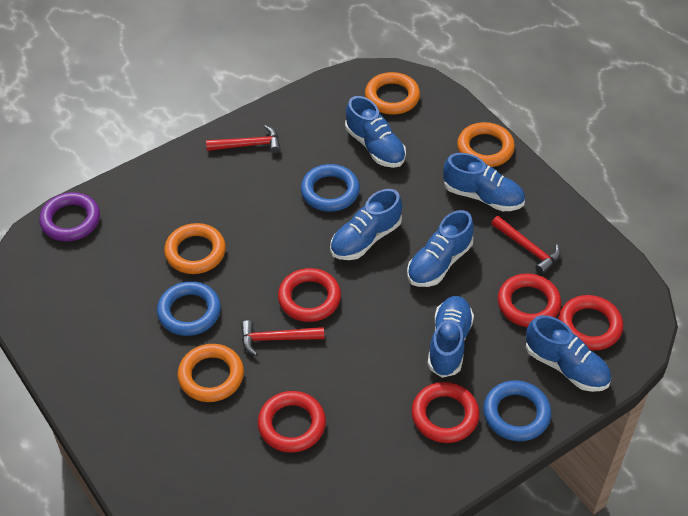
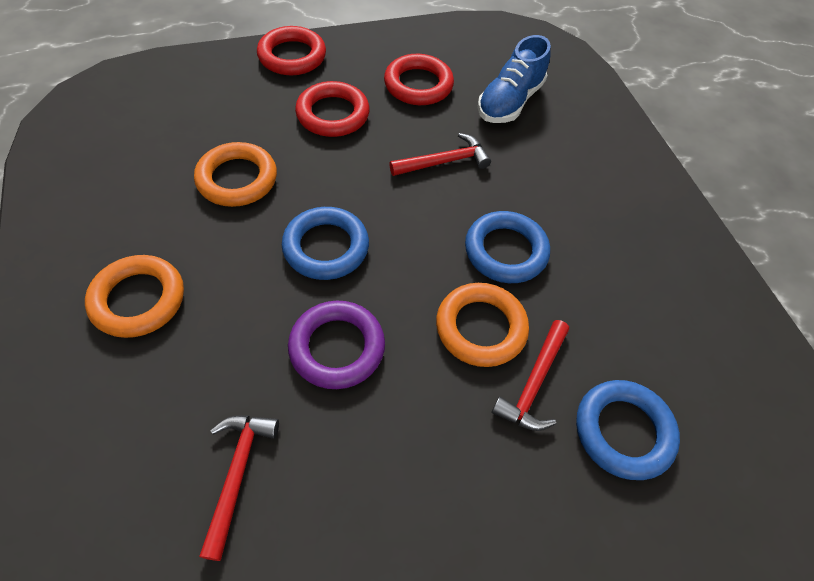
blue shoe: [330,189,402,260] [345,96,406,168] [407,210,474,287] [427,296,474,378] [443,153,525,211] [526,315,611,392] = 6 -> [478,35,551,123] = 1
orange ring: [164,223,226,274] [178,344,244,402] [365,72,420,114] [457,122,515,167] = 4 -> [85,255,184,338] [194,142,277,207] [436,283,529,367] = 3
red ring: [258,391,326,453] [278,268,341,322] [411,382,480,443] [498,273,561,327] [559,295,623,350] = 5 -> [257,26,326,75] [295,81,370,137] [384,54,454,105] = 3

